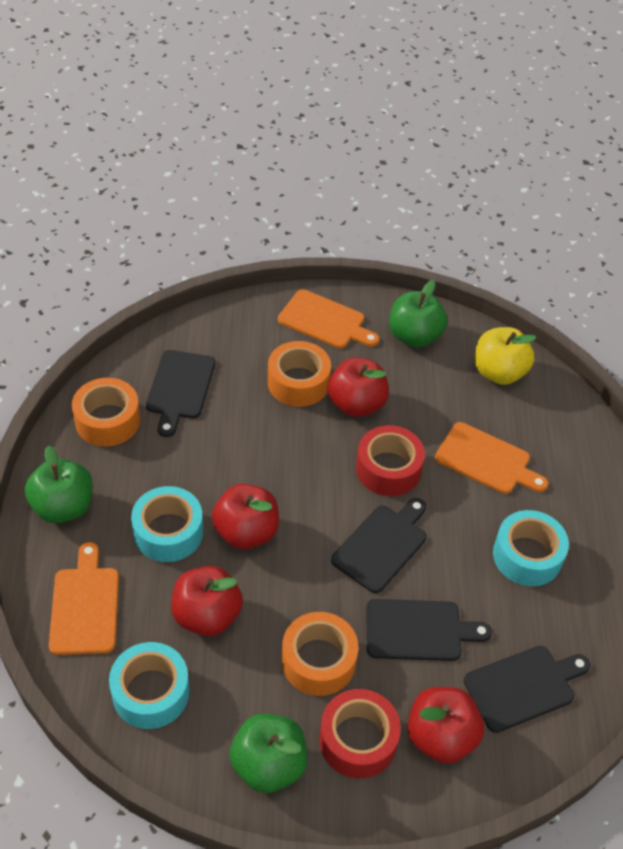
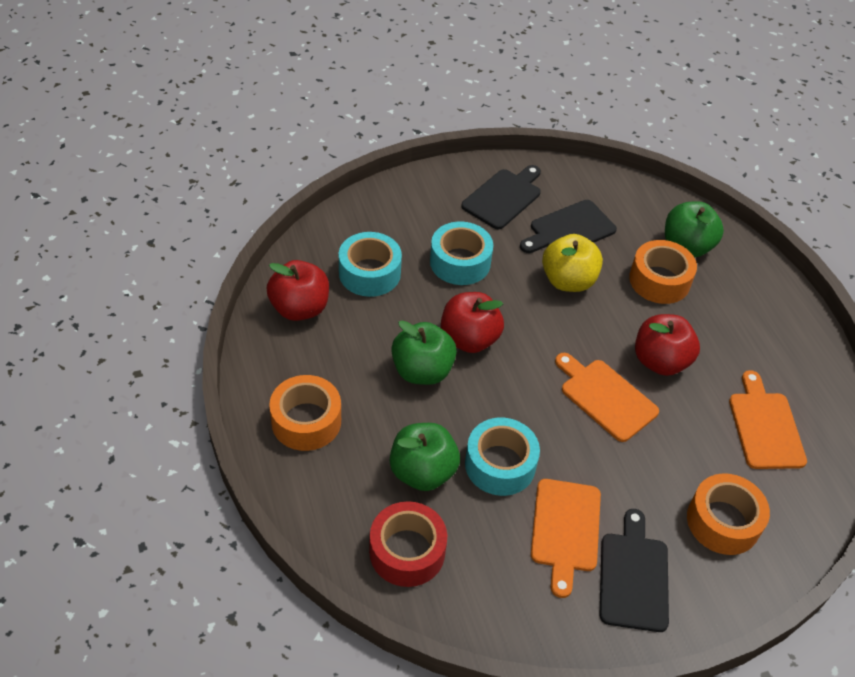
black cutting board: [146,350,215,437] [331,498,426,593] [366,599,492,661] [464,646,590,733] = 4 -> [461,165,541,229] [520,200,617,253] [600,509,669,632] = 3
red apple: [171,566,243,636] [212,484,279,549] [328,358,389,417] [408,687,484,764] = 4 -> [267,260,329,321] [441,292,504,353] [635,314,700,376] = 3
red tape: [319,689,401,778] [356,425,425,496] = 2 -> [369,501,447,587] = 1

